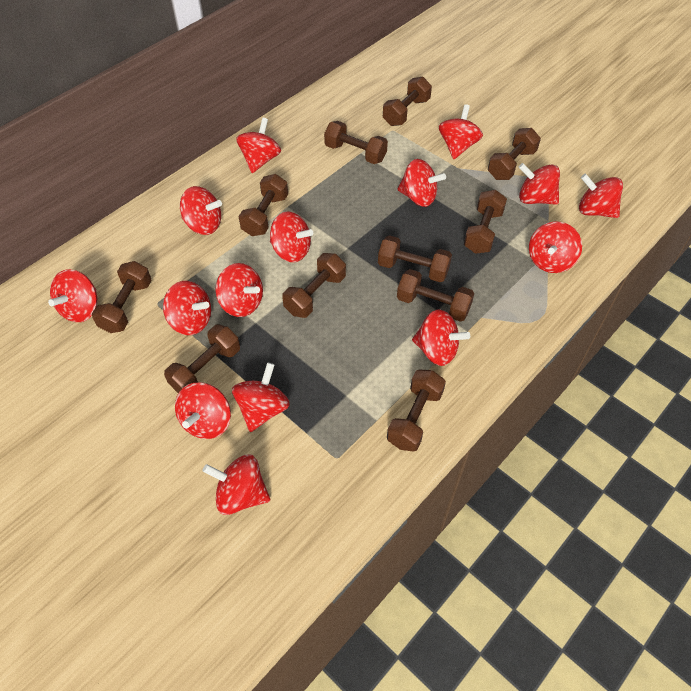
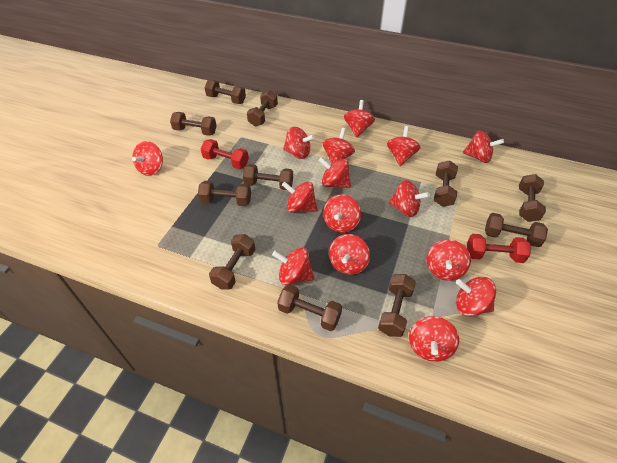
red dumbbell: none = 0 -> [201,139,249,169] [467,234,530,263] = 2

